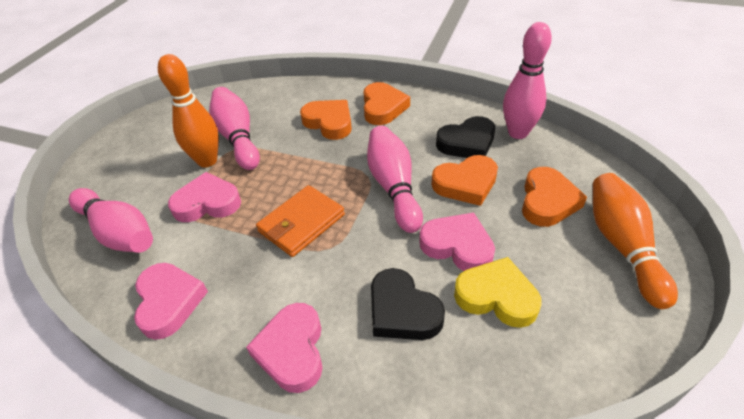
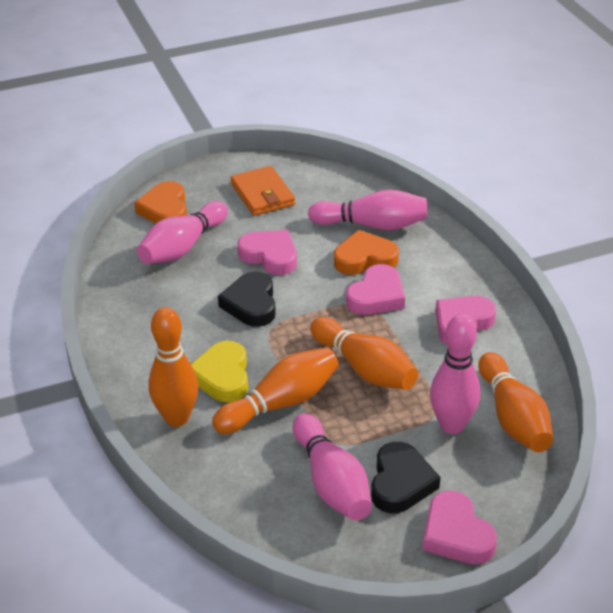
orange bowling pin: [158,54,219,168] [593,173,678,309] = 2 -> [148,307,198,427] [212,347,339,434] [310,317,418,390] [478,352,553,452] = 4
orange heart: [300,100,352,140] [363,82,410,125] [431,155,498,206] [522,167,587,227] = 4 -> [134,181,187,224] [334,230,399,275] = 2

